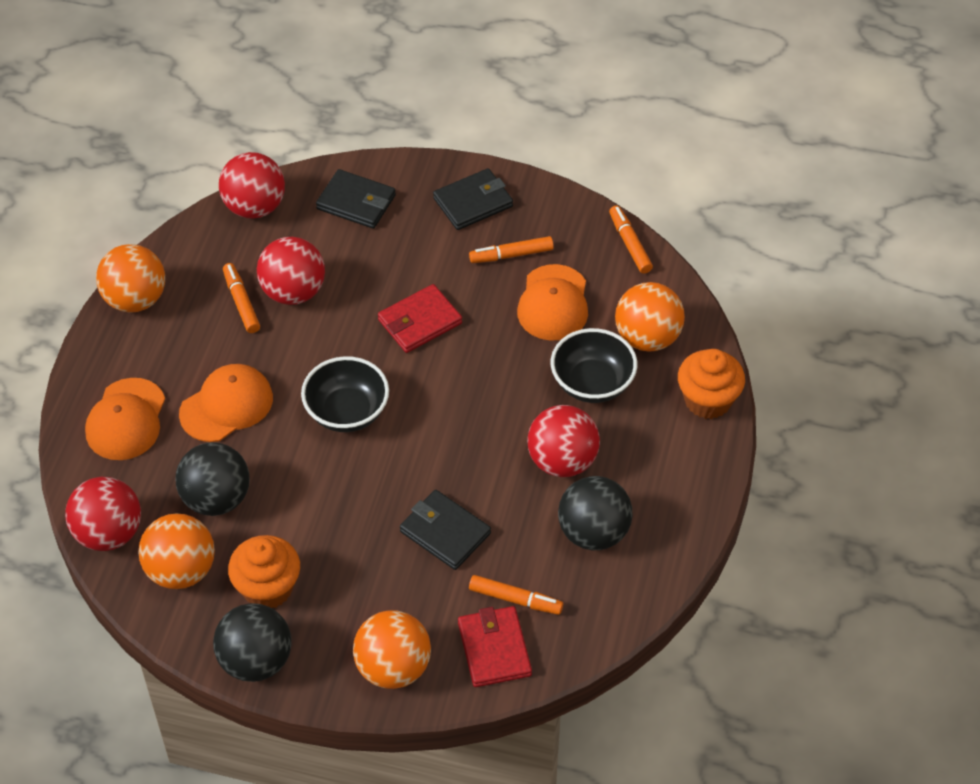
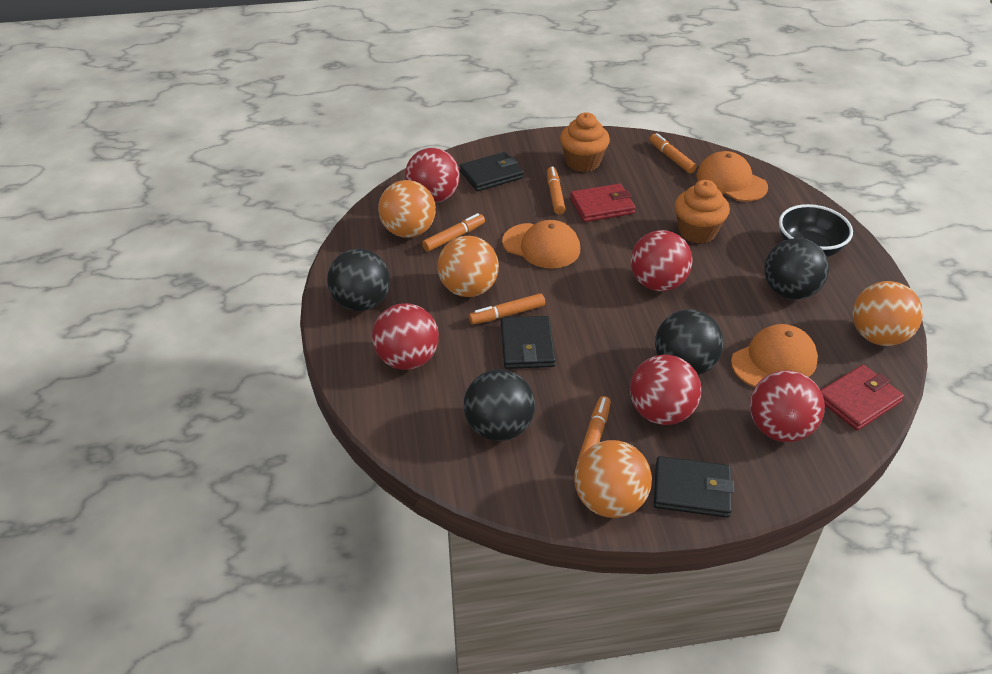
black ball: [176,442,250,516] [213,603,292,682] [558,476,633,550] = 3 -> [327,249,390,311] [464,369,535,441] [655,309,723,375] [764,238,829,300] = 4
black bowl: [301,356,389,432] [551,328,637,403] = 2 -> [779,204,853,257] = 1
orange marker: [223,263,260,333] [469,236,554,263] [469,575,563,615] [609,205,653,274] = 4 -> [422,213,485,252] [469,293,545,324] [547,167,565,214] [577,396,611,463] [650,133,697,173] = 5
red ball: [65,477,141,551] [219,152,285,219] [257,237,325,305] [527,405,600,477] = 4 -> [372,303,439,370] [405,148,460,203] [630,355,701,425] [631,230,693,291] [750,370,825,442] = 5

